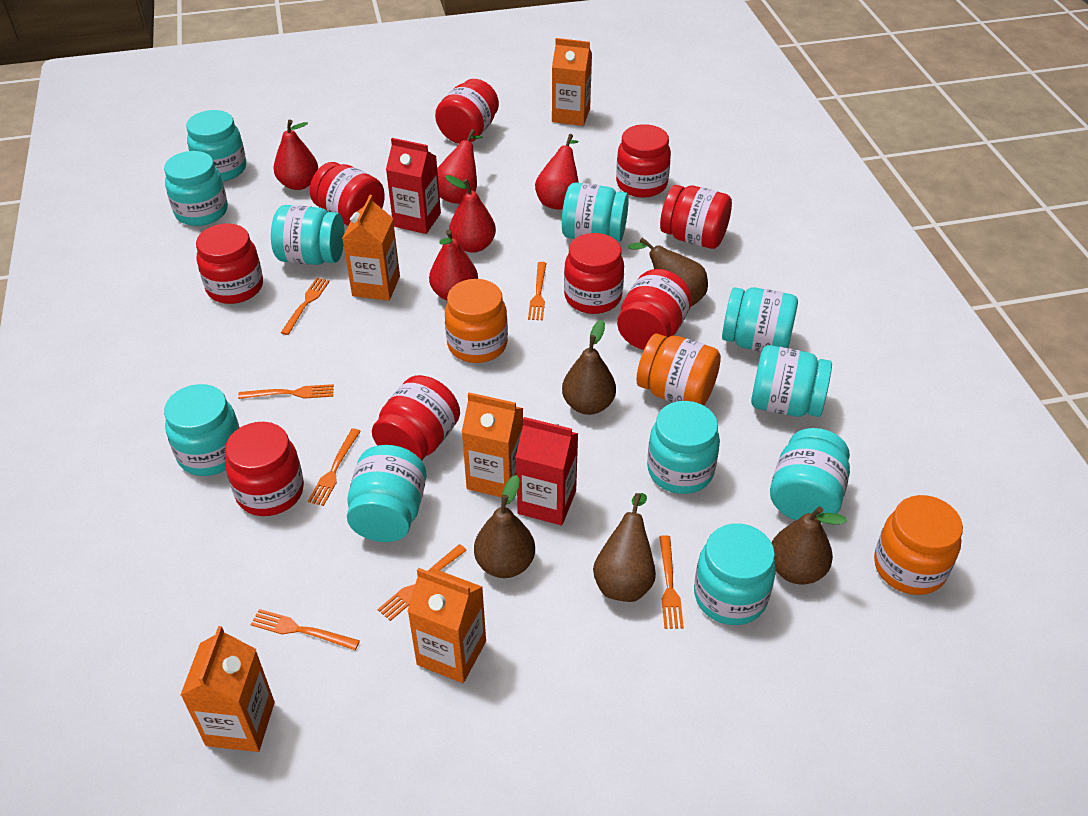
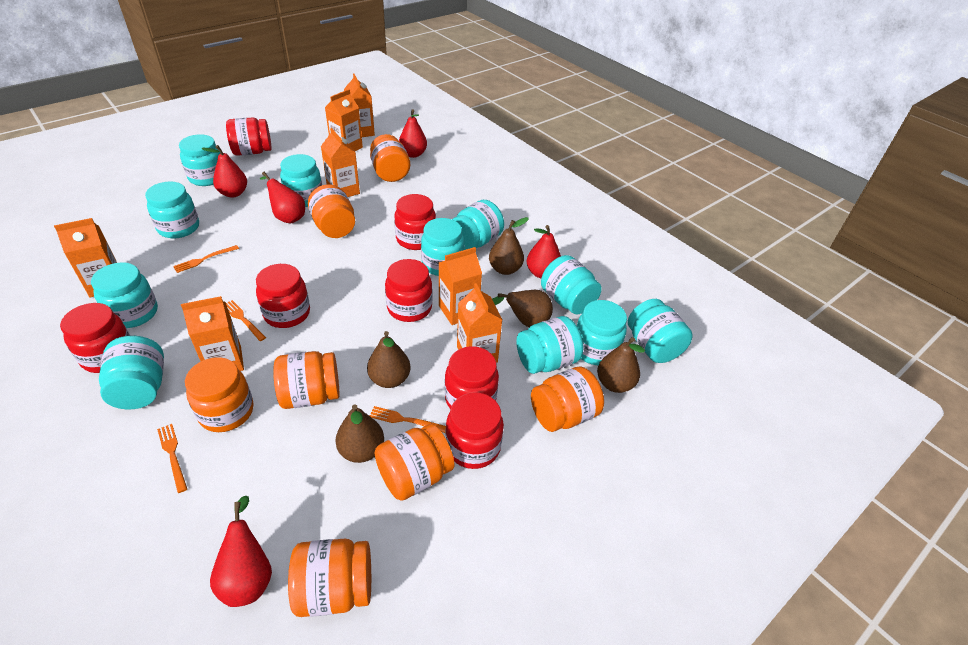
orange carton: [181,626,275,752] [342,195,400,301] [408,568,486,683] [462,393,523,497] [552,38,592,126] = 5 -> [54,218,117,298] [181,296,244,371] [321,128,360,197] [325,89,363,151] [344,74,375,137] [439,247,482,325] [457,283,502,363] = 7
orange fork: [238,384,334,399] [250,609,360,650] [281,278,330,335] [308,428,361,506] [378,544,467,621] [528,262,546,320] [659,535,684,629] = 7 -> [157,424,187,493] [173,245,239,273] [226,300,266,341] [370,406,446,433] = 4
orange jar: [445,279,508,363] [637,333,721,406] [874,495,963,595] = 3 -> [185,357,254,432] [273,351,339,409] [288,539,371,617] [308,184,355,238] [370,134,410,182] [375,424,454,501] [531,366,604,432] = 7
red carton: [386,138,441,234] [516,417,578,525] = 2 -> none = 0
red jar: [196,224,263,304] [225,422,304,516] [310,162,385,226] [372,375,460,460] [435,79,499,144] [564,233,624,314] [616,124,671,198] [617,269,692,350] [660,185,732,249] = 9 -> [60,303,130,373] [226,118,272,156] [256,264,310,328] [385,259,433,322] [395,194,436,250] [445,346,499,409] [446,392,504,469] = 7

